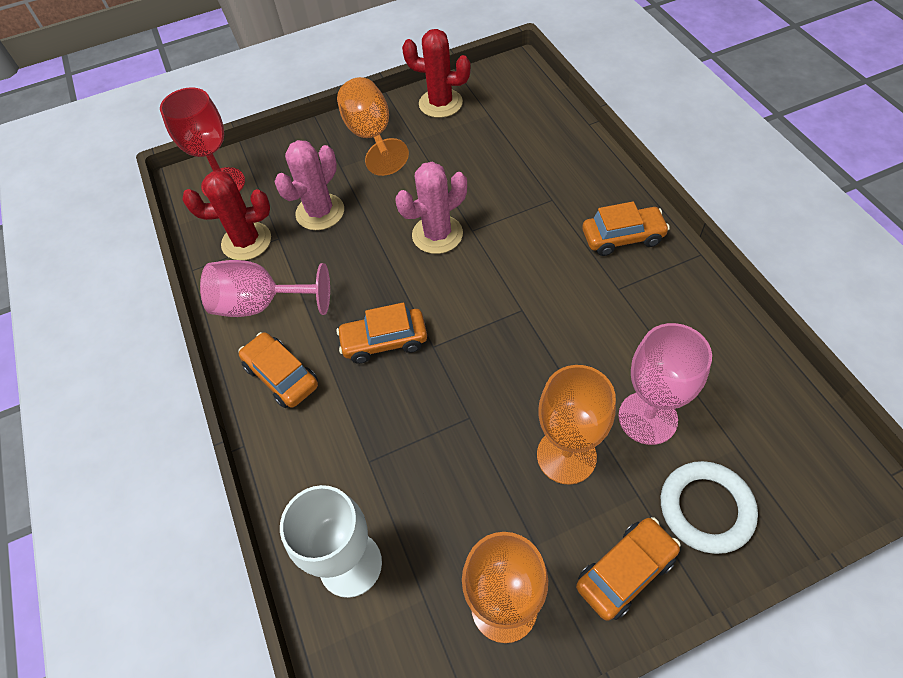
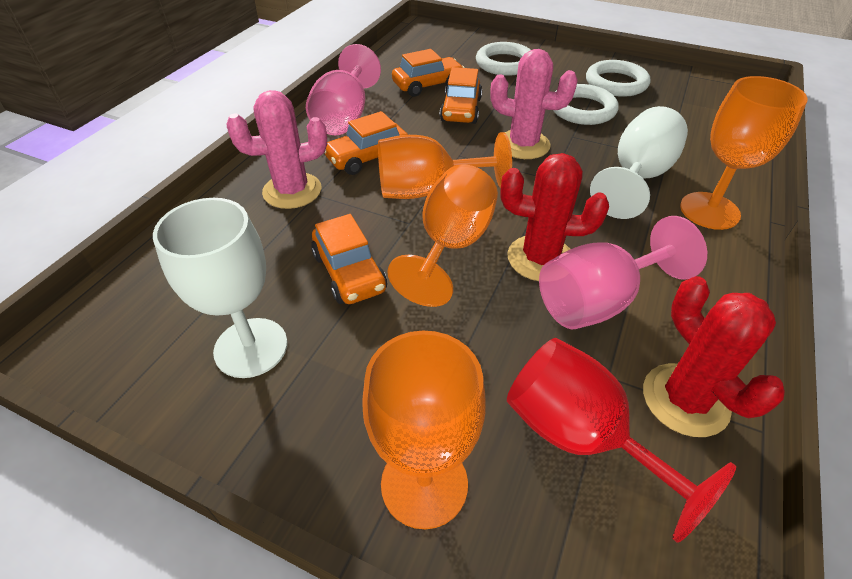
orange goblet: [337,77,409,176] [462,532,548,643] [537,365,616,485] = 3 -> [362,331,486,530] [378,132,512,199] [387,165,498,307] [680,76,808,230] = 4
white goblet: [280,485,382,598] = 1 -> [153,198,288,378] [590,106,688,219] = 2
white ring: [661,461,758,554] = 1 -> [476,42,530,76] [553,84,619,125] [586,60,650,97] = 3

